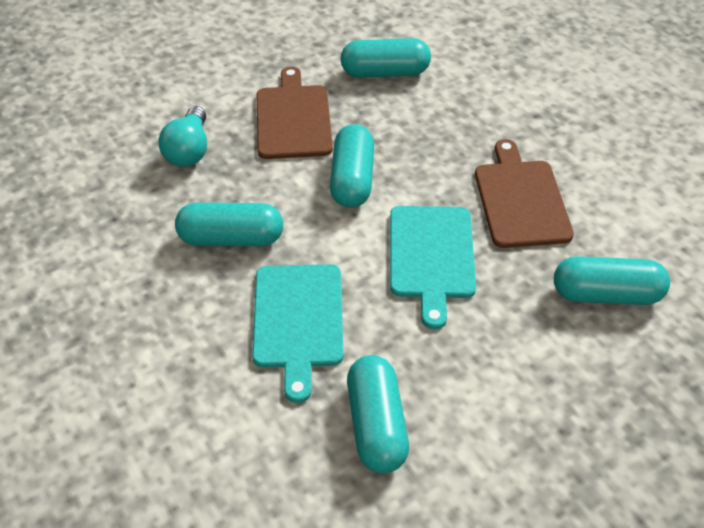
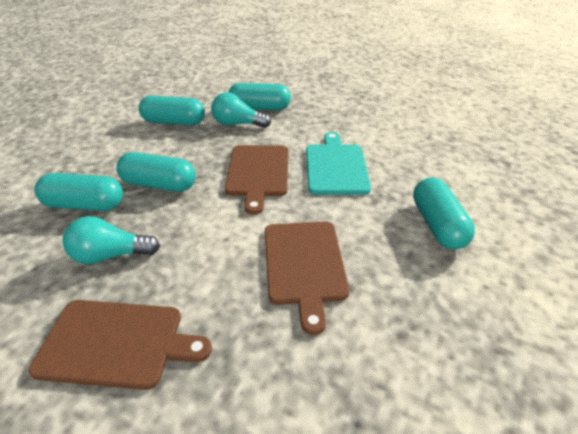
brown cutting board: [257,66,333,159] [475,139,574,248] = 2 -> [29,300,212,390] [225,145,288,215] [265,221,349,335] = 3
turquoise cutting board: [252,264,344,403] [390,206,476,329] = 2 -> [306,132,371,195] = 1
turquoise light bulb: [159,106,207,167] = 1 -> [63,216,160,264] [211,92,271,128] = 2

